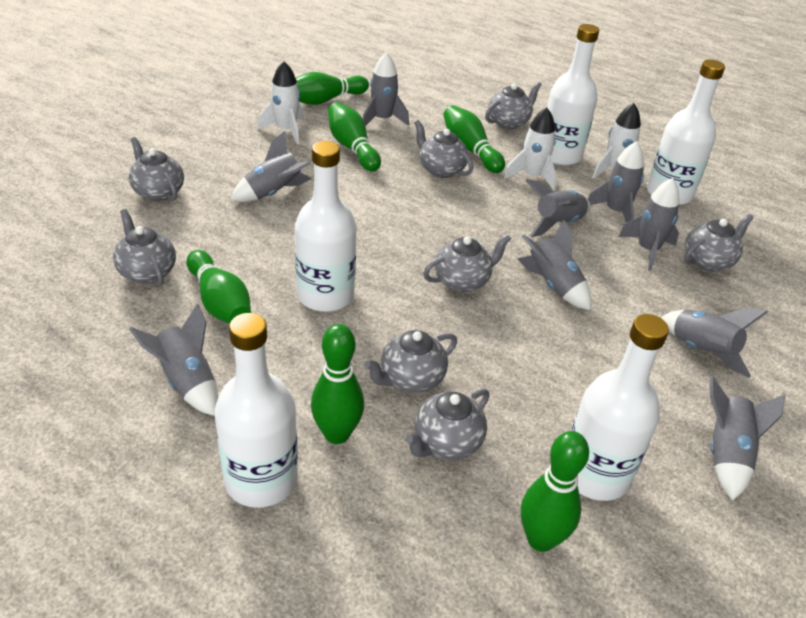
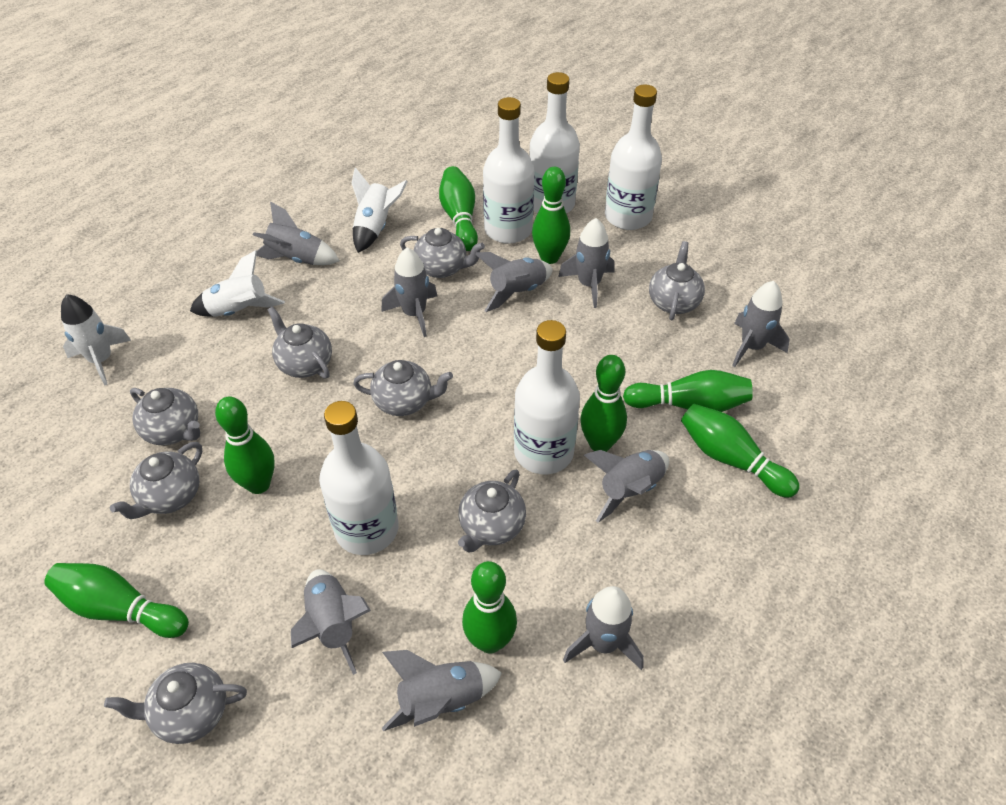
green bowling pin: [186,250,251,324] [296,72,369,105] [311,324,364,444] [328,102,381,171] [443,105,505,173] [521,431,589,552] = 6 -> [44,563,189,638] [215,396,275,494] [439,166,478,251] [462,561,517,654] [532,167,570,264] [580,355,627,452] [623,370,753,412] [681,404,800,498] = 8

